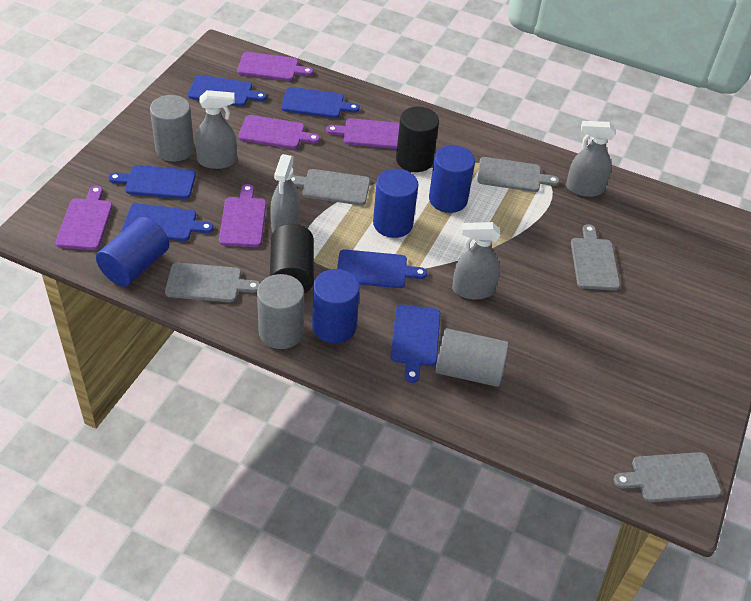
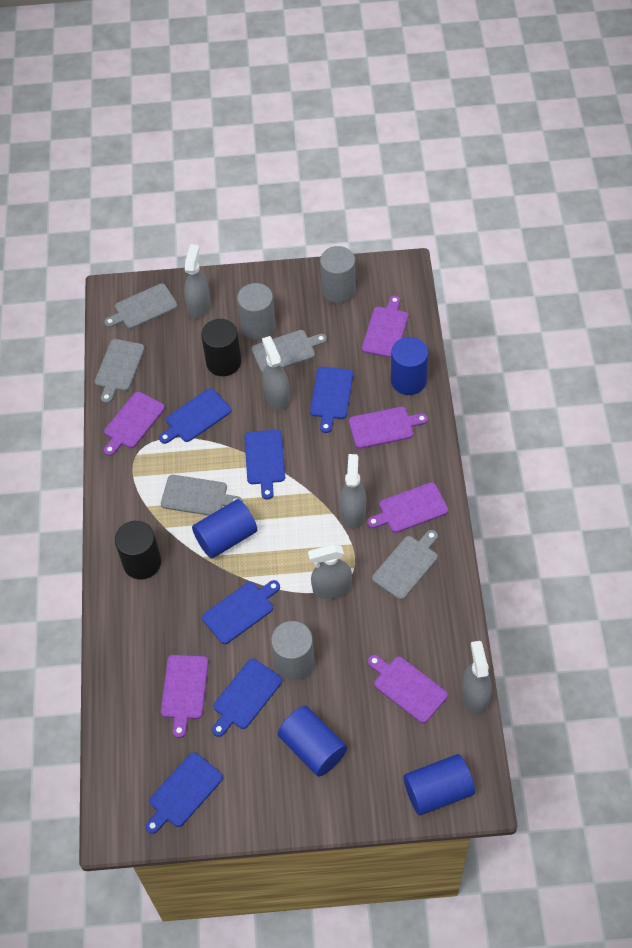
grey spray bottle: [195,90,237,169] [271,154,300,232] [452,222,500,300] [566,121,616,197] = 4 -> [184,244,210,318] [262,336,290,410] [308,544,352,599] [340,454,366,529] [462,641,492,715] = 5
purple cutting board: [56,186,113,250] [219,184,266,247] [237,52,313,81] [238,115,320,149] [326,118,400,149] = 5 -> [104,392,165,456] [161,655,208,738] [349,407,428,449] [362,296,408,358] [367,482,448,533] [368,655,448,723] = 6

